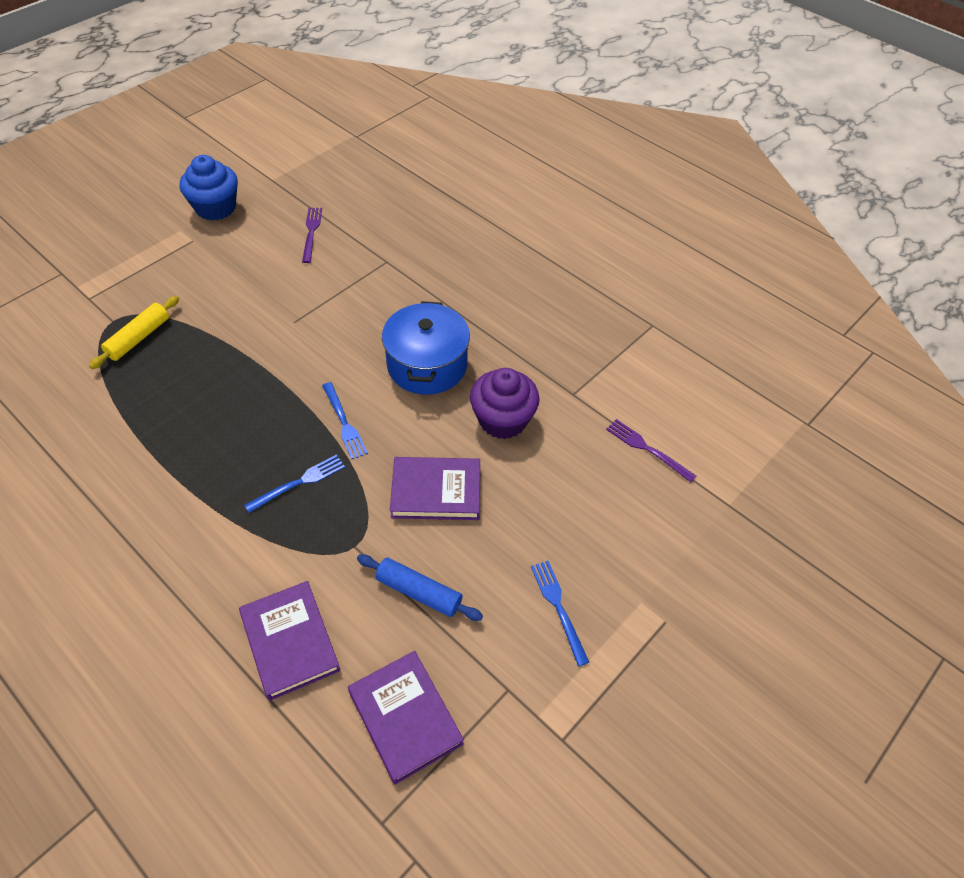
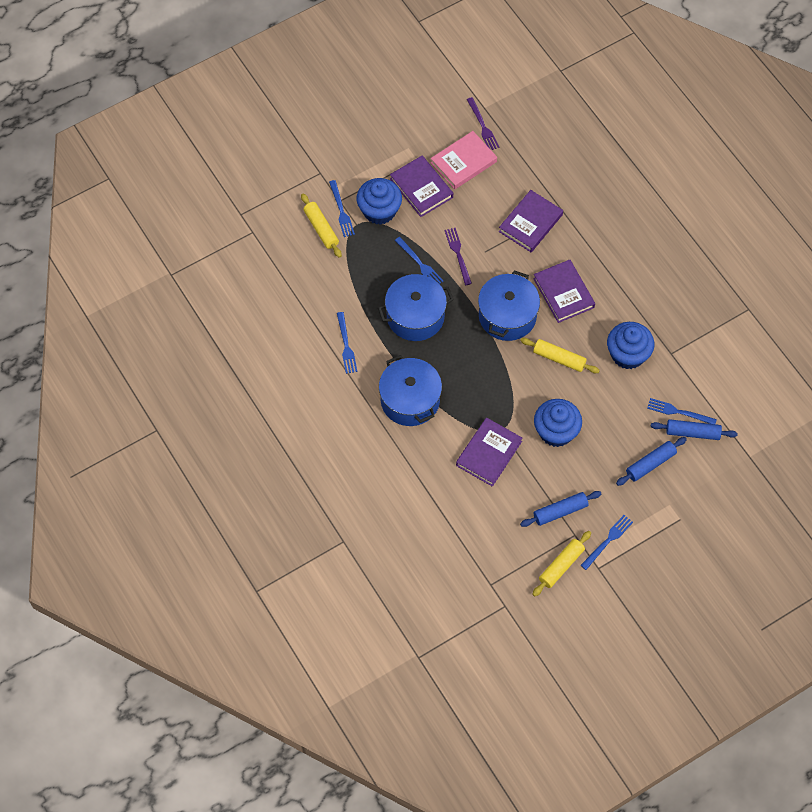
blue cupcake: [180,155,238,221] = 1 -> [357,178,402,225] [534,399,582,447] [607,322,654,369] = 3
blue fork: [244,454,345,513] [322,382,368,459] [531,561,589,666] = 3 -> [329,180,355,237] [337,312,357,374] [395,237,443,284] [580,515,633,570] [647,398,717,424] = 5
blue pot: [382,301,470,395] = 1 -> [378,274,454,341] [379,355,442,426] [478,270,540,341] = 3
blue rolling pin: [357,554,483,621] = 1 -> [520,491,601,527] [616,437,687,486] [651,419,738,440] = 3
pink book: none = 0 -> [431,131,497,189] = 1
purple book: [239,581,341,701] [348,651,464,785] [390,457,480,520] = 3 -> [390,156,453,217] [456,418,523,487] [499,190,563,252] [533,259,595,323] = 4
purple cupcake: [470,368,540,439] = 1 -> none = 0
yellow rolling pin: [89,296,179,369] = 1 -> [301,194,342,258] [520,338,600,373] [532,531,591,596] = 3

